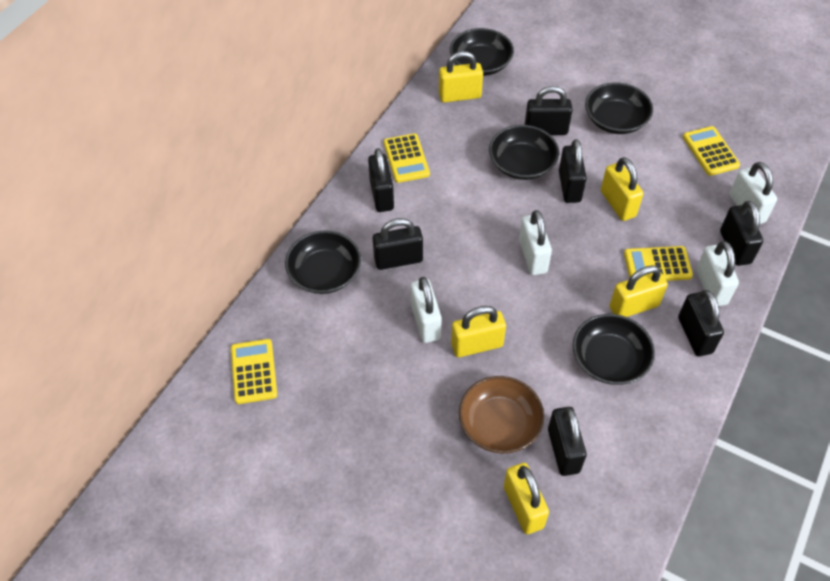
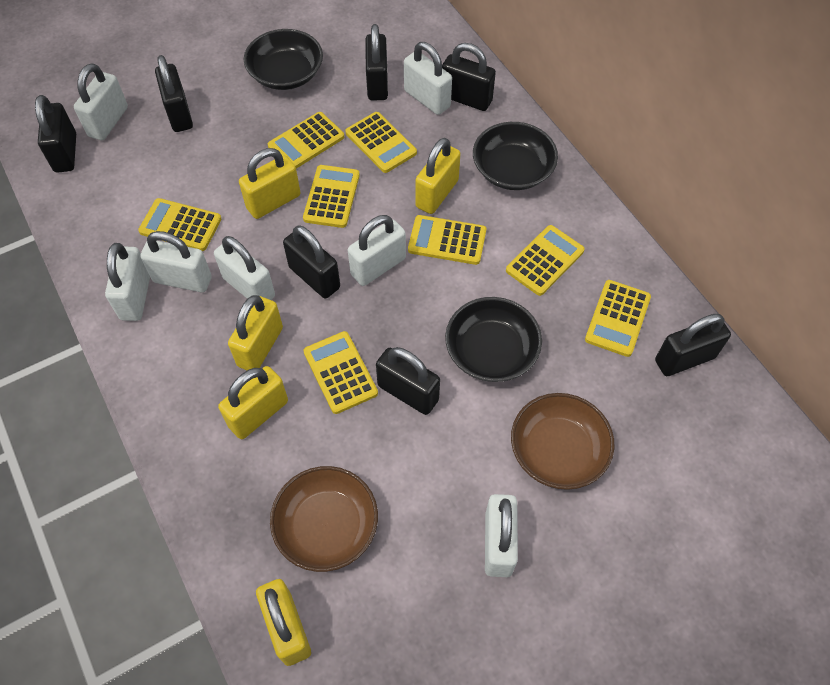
black bowl: [285,230,361,294] [450,28,514,76] [489,125,559,180] [573,314,655,385] [585,82,653,134] = 5 -> [244,29,323,90] [445,297,542,382] [473,122,558,190] = 3
brown bowl: [459,376,544,454] = 1 -> [270,466,378,572] [511,393,615,490] = 2
white padlock: [411,277,442,343] [519,210,552,275] [696,241,739,306] [729,162,777,224] = 4 -> [74,63,128,140] [105,243,150,321] [140,231,212,292] [214,236,275,300] [348,215,406,286] [404,42,452,115] [485,494,518,577] = 7
yellow calculator: [231,339,277,404] [384,134,430,183] [624,246,693,281] [683,126,740,176] = 4 -> [138,198,221,251] [268,112,344,169] [303,165,360,228] [303,331,378,414] [345,112,417,173] [408,215,486,265] [506,225,585,296] [585,280,651,357] = 8

